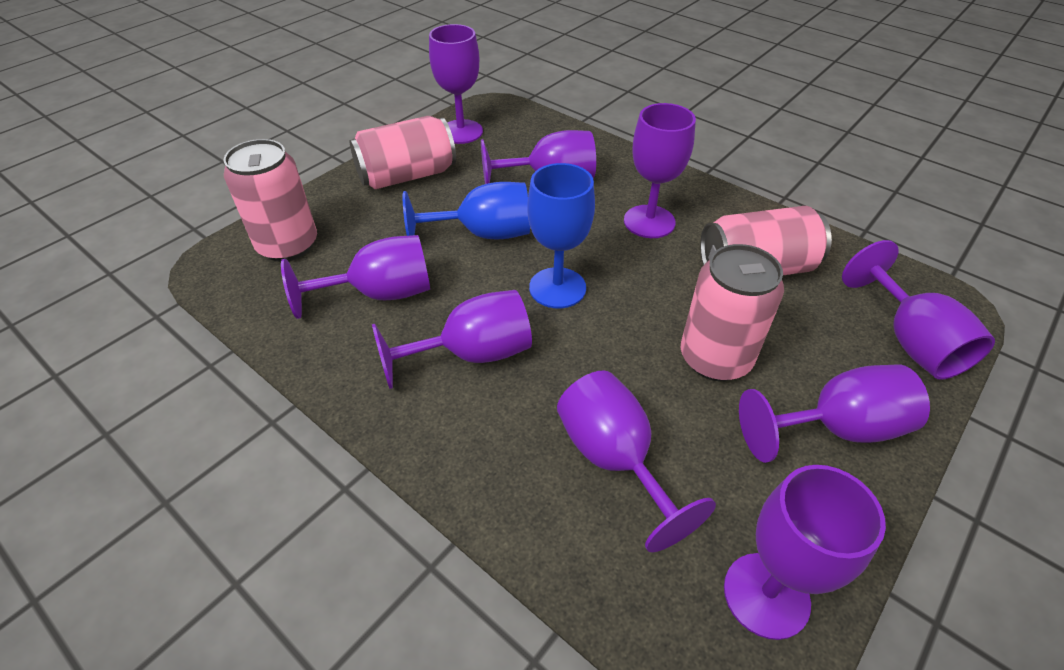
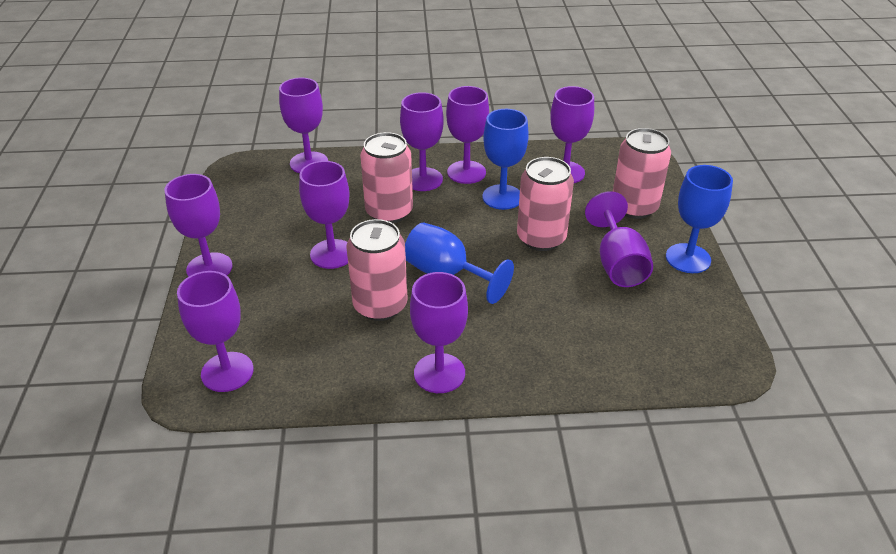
blue goblet: [403,182,530,239] [528,163,595,308] = 2 -> [405,222,514,304] [482,109,529,210] [666,165,733,273] = 3

